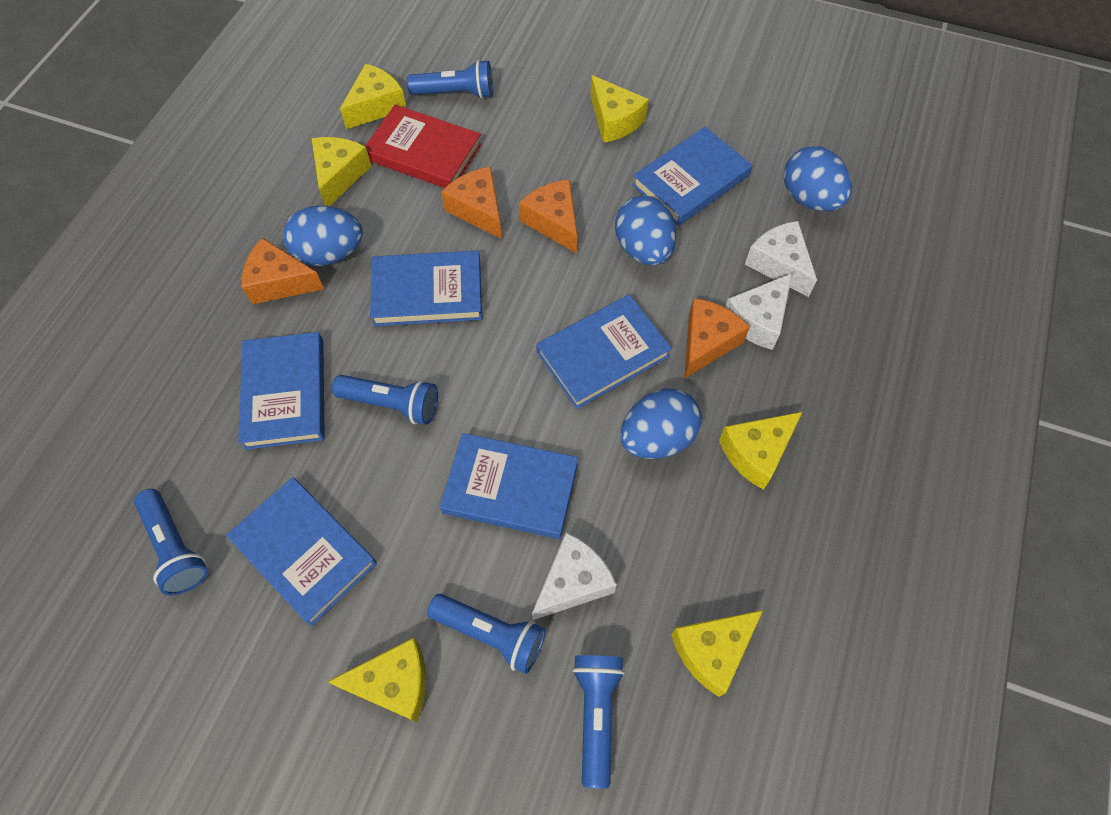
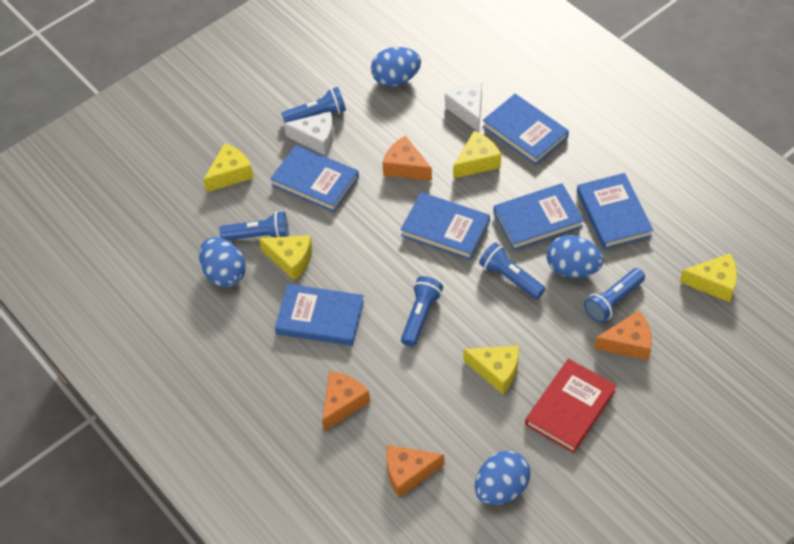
white cheese: [532,532,617,620] [725,273,792,350] [745,221,817,297] = 3 -> [284,112,334,155] [445,83,482,132] = 2
yellow cheese: [312,137,372,206] [328,638,426,722] [340,64,406,129] [590,75,649,143] [671,610,763,697] [719,412,802,490] = 6 -> [203,143,254,192] [259,235,312,281] [453,131,501,179] [463,346,519,394] [680,253,737,302] = 5

